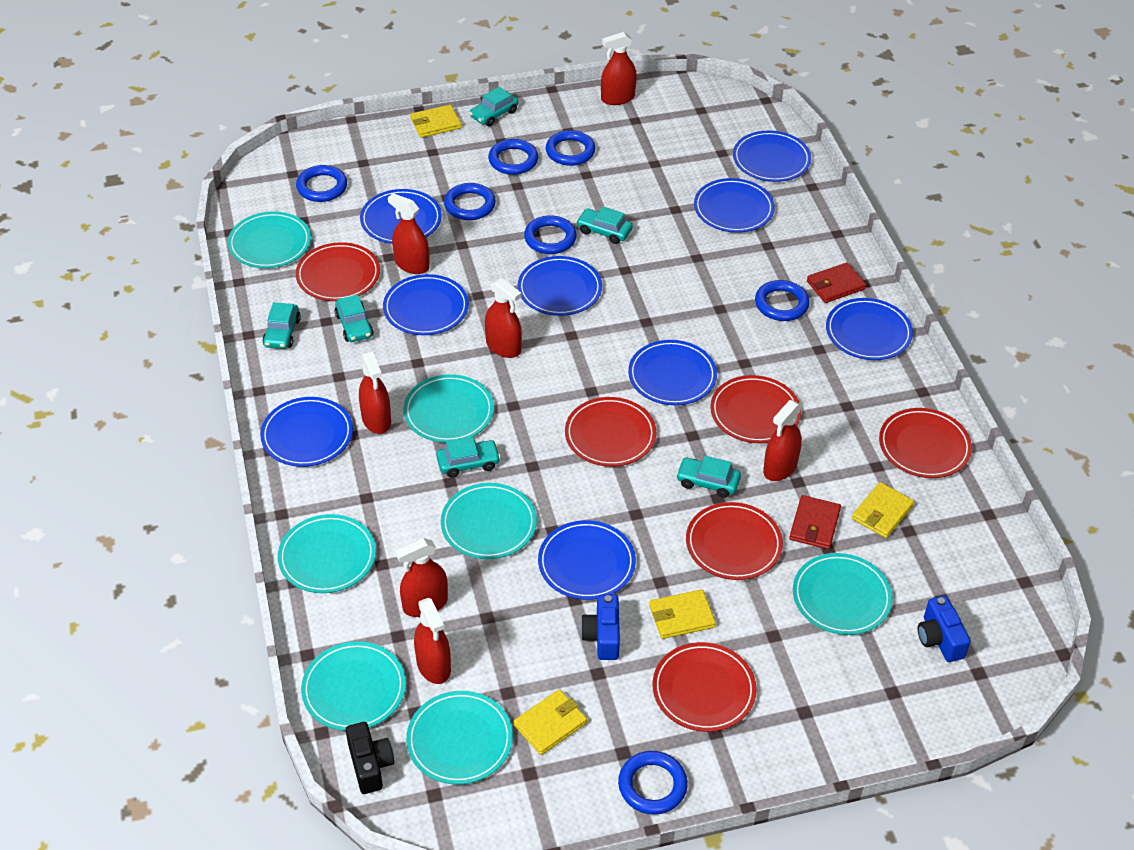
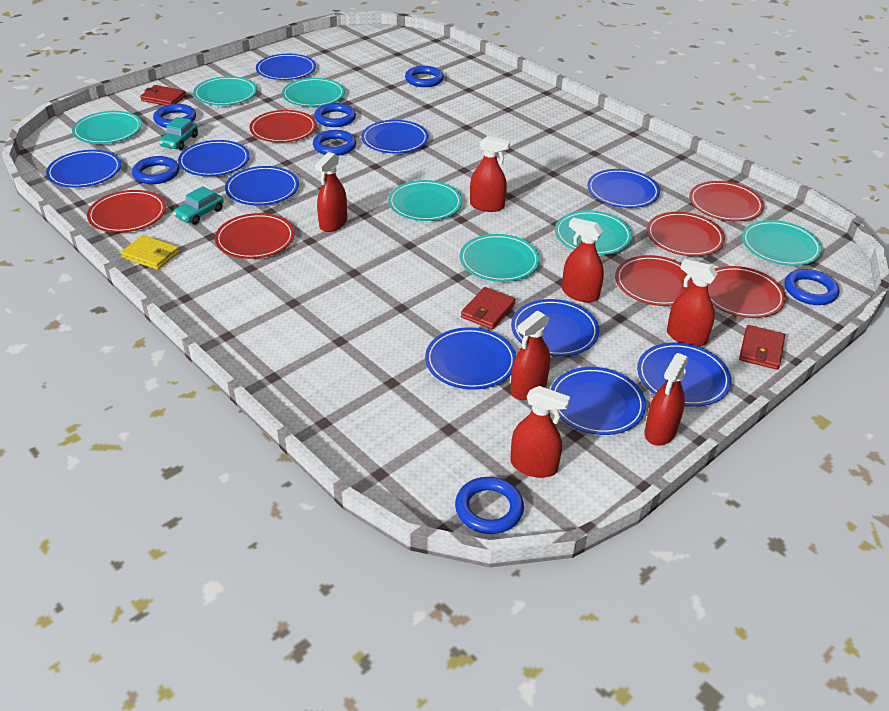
black camera: [346,722,394,794] = 1 -> none = 0
blue camera: [580,595,620,660] [918,596,971,662] = 2 -> none = 0
blue plate: [260,397,353,467] [360,189,442,244] [383,274,469,335] [518,256,602,316] [538,520,636,600] [628,340,717,405] [694,178,775,233] [733,131,811,182] [826,298,913,360] = 9 -> [46,150,121,187] [178,140,250,176] [225,166,299,205] [256,54,316,80] [361,120,429,153] [425,327,516,390] [511,299,599,357] [551,367,646,435] [587,169,660,208] [637,342,731,407] = 10
red plate: [296,242,380,301] [565,397,656,467] [653,642,757,732] [686,502,783,580] [710,375,801,443] [879,408,972,478] = 6 -> [87,190,166,233] [215,213,295,259] [250,110,317,143] [615,255,693,306] [647,212,725,256] [689,181,764,221] [708,266,786,318] = 7
red wallet: [789,495,841,549] [807,262,866,303] = 2 -> [140,85,186,105] [461,287,516,330] [739,325,785,370] = 3
turquoise car: [263,302,301,349] [334,294,374,342] [437,437,501,478] [469,87,518,126] [576,206,633,244] [676,456,741,498] = 6 -> [159,117,198,150] [173,186,224,225] = 2
yellow wallet: [410,104,461,138] [513,689,587,755] [649,589,716,639] [852,482,914,538] = 4 -> [120,235,179,270] = 1

